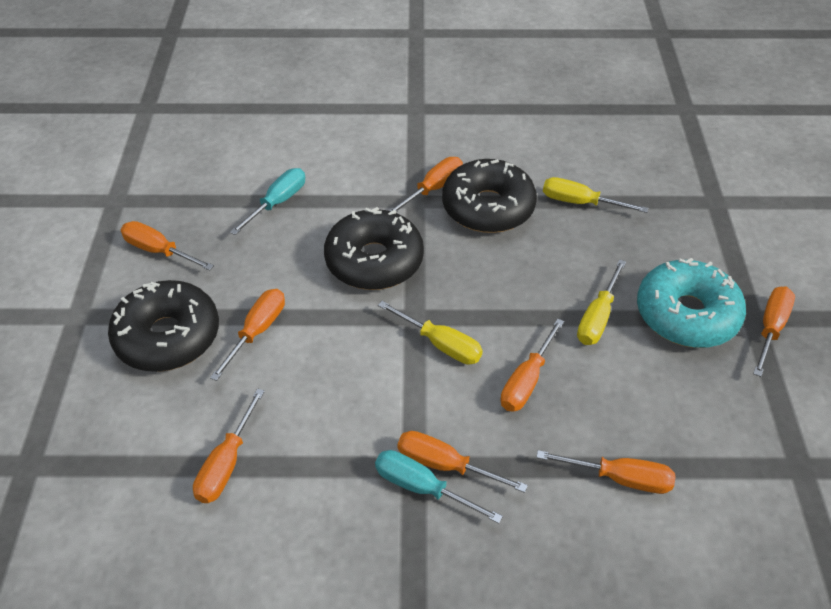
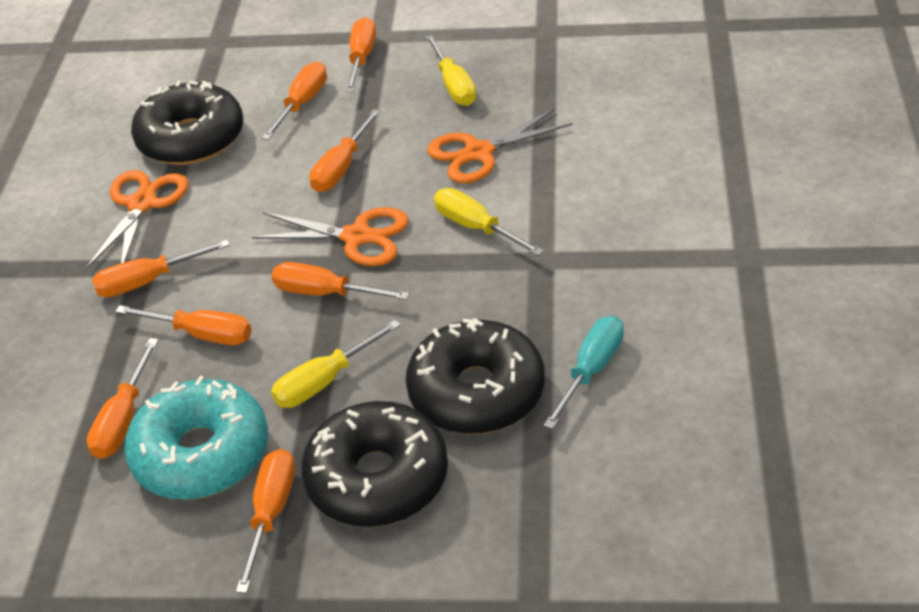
orange scissors: none = 0 -> [86,170,188,269] [252,207,409,266] [427,108,573,183] = 3
turquoise screwdriver: [230,168,305,235] [375,450,503,524] = 2 -> [544,316,624,429] = 1

